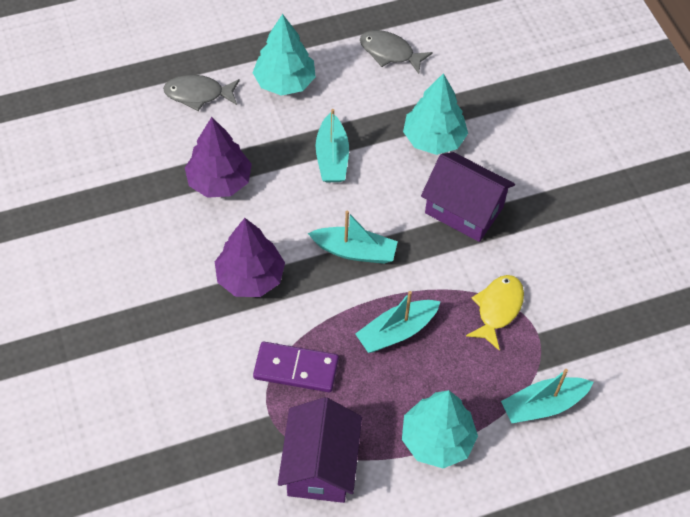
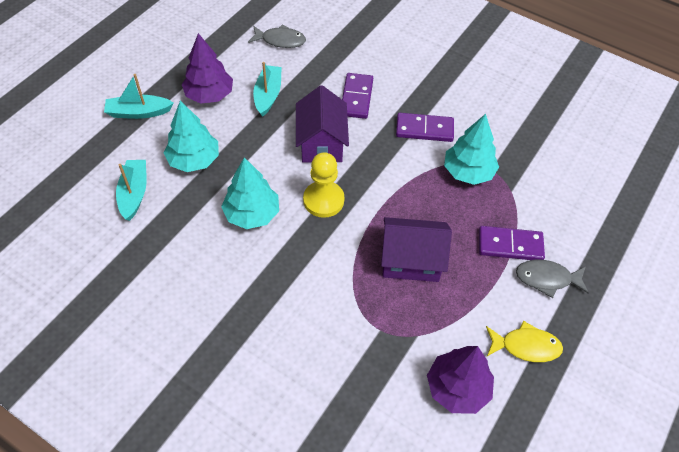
purple domino: [253,342,339,392] = 1 -> [342,73,373,119] [396,113,454,142] [479,226,545,260] = 3
turquoise boat: [308,211,398,264] [316,109,349,182] [355,291,441,353] [501,369,593,423] = 4 -> [104,74,174,119] [116,160,147,221] [253,62,282,117] = 3
yellow pawn: none = 0 -> [303,152,345,218] = 1

